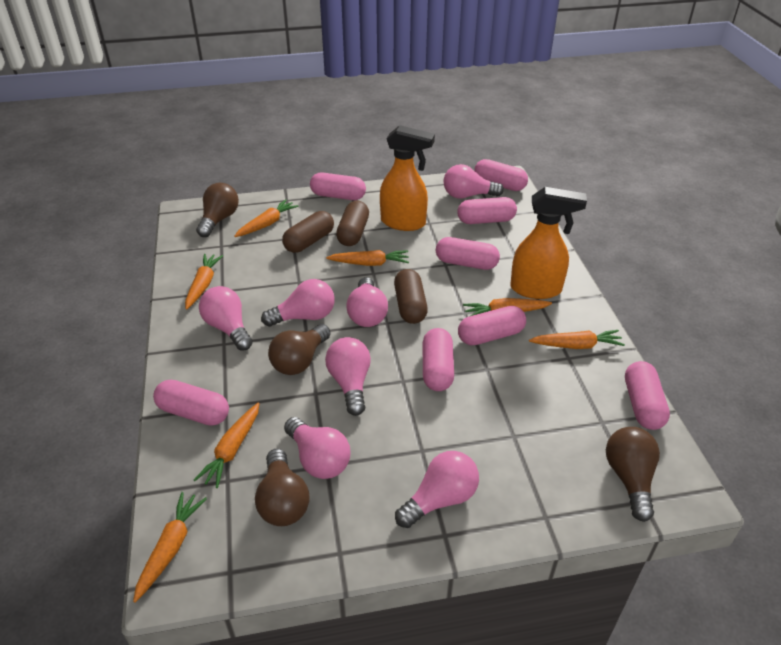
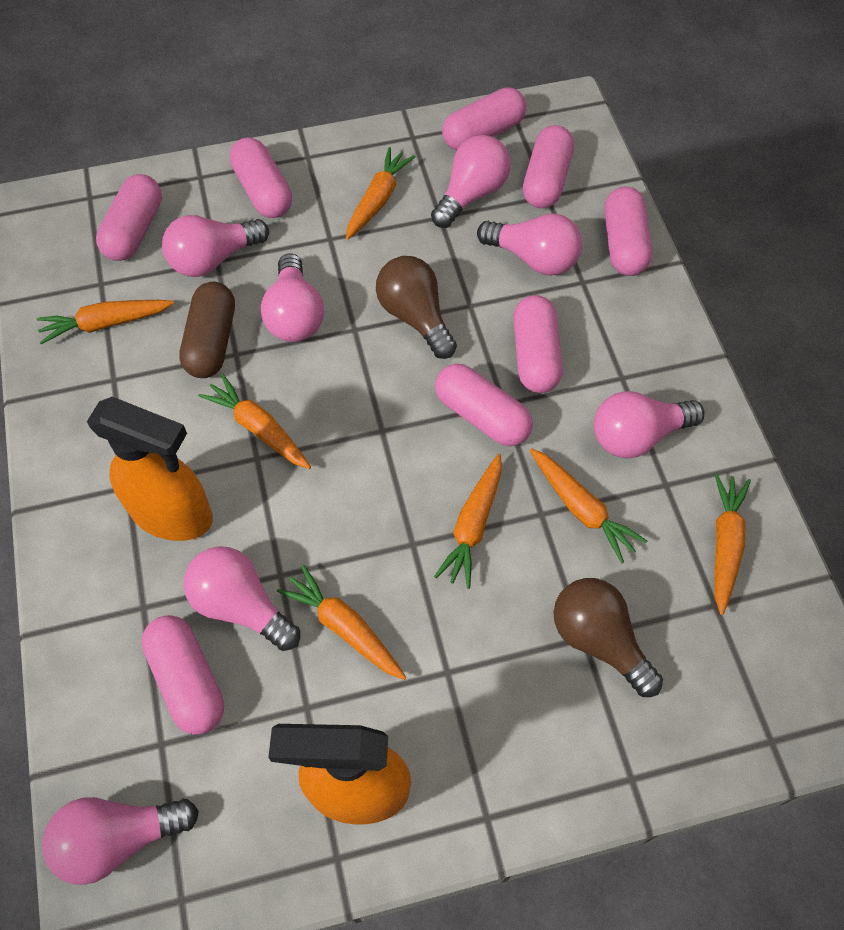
brown capsule: [282,211,334,253] [336,201,369,246] [394,269,428,324] = 3 -> [179,282,235,378] = 1
brown light bulb: [196,183,239,237] [255,449,309,526] [268,324,331,375] [606,427,660,522] = 4 -> [376,256,457,359] [553,578,663,697] = 2

